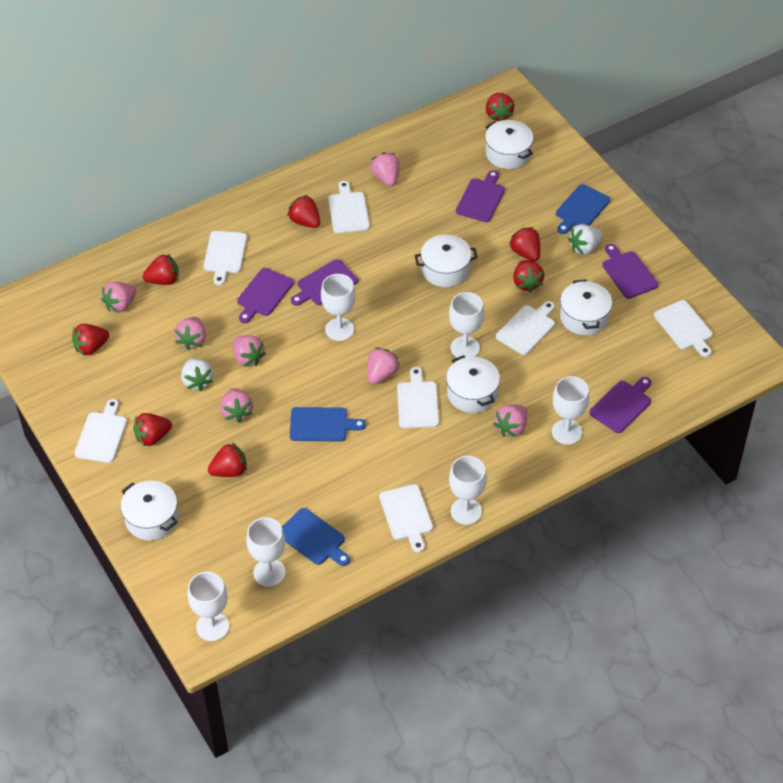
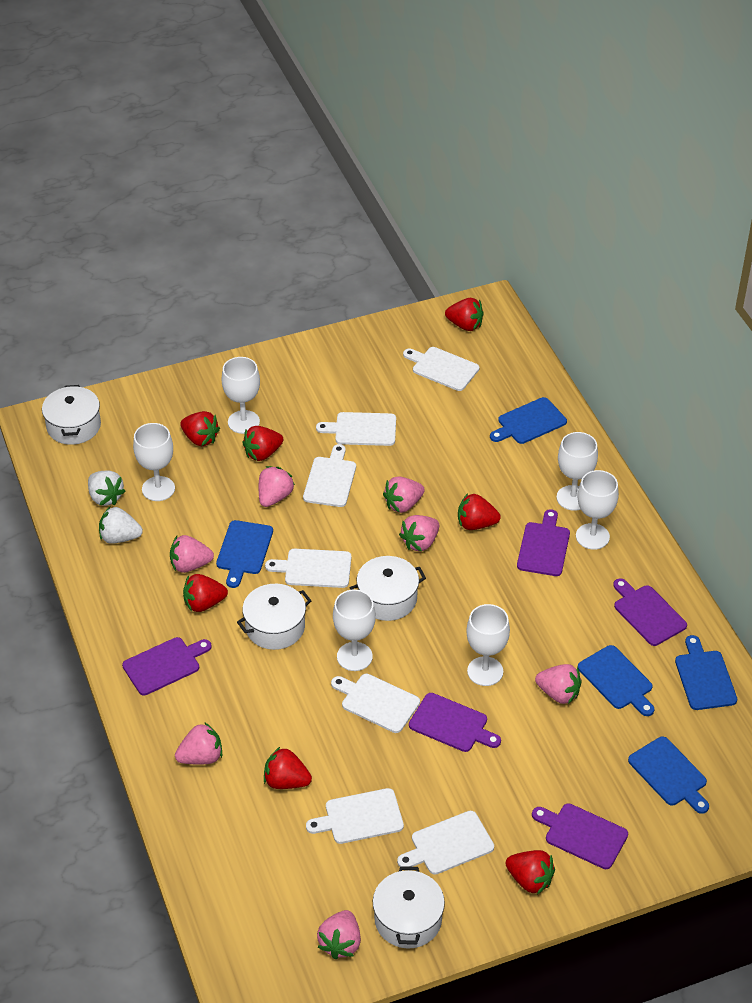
blue cutting board: [282,508,350,566] [290,407,366,441] [556,184,610,234] = 3 -> [216,520,273,588] [490,397,567,444] [578,645,655,716] [628,737,709,814] [675,635,737,710] = 5
red strawberry: [72,324,109,356] [133,413,172,446] [143,253,179,285] [208,443,247,477] [287,195,320,228] [486,93,514,121] [509,227,540,262] [513,260,544,293] = 8 -> [180,411,220,446] [183,574,228,612] [242,426,284,461] [264,746,312,789] [445,298,484,331] [458,493,501,530] [505,850,555,895] = 7
white pot: [121,481,178,541] [415,235,478,287] [446,355,500,413] [485,120,533,169] [560,279,612,335] = 5 -> [42,385,101,445] [237,584,311,650] [350,556,426,621] [373,866,445,949] = 4

